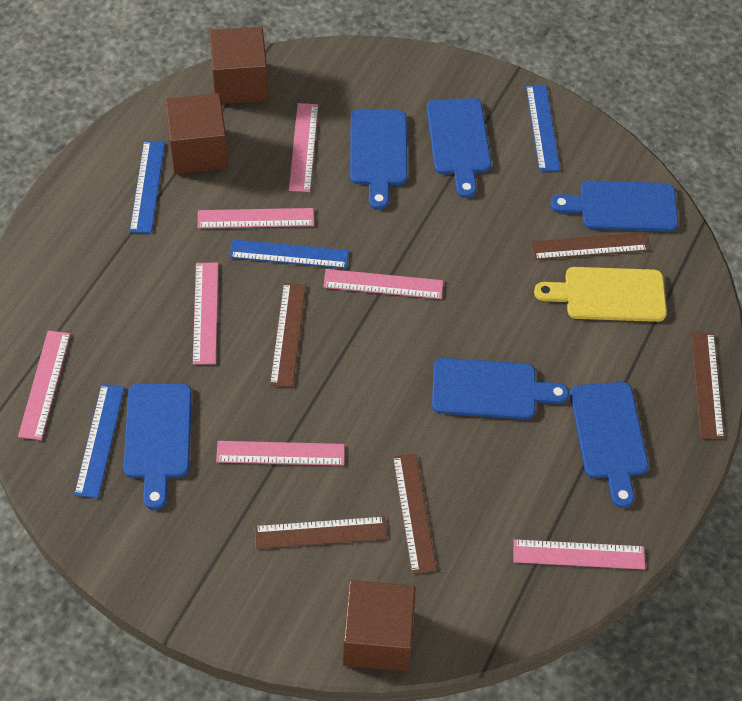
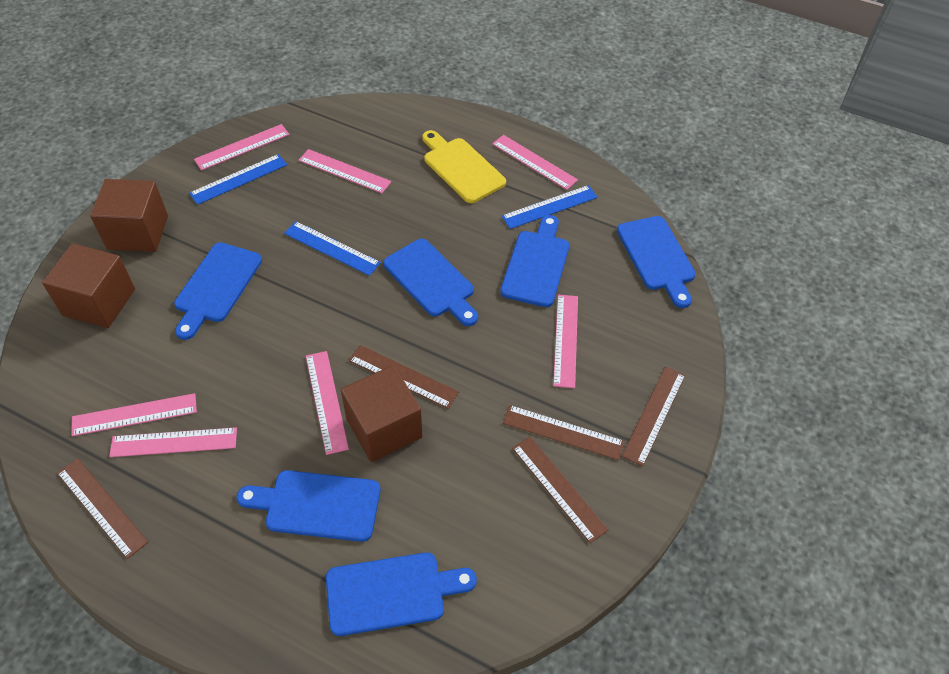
blue ruler: [74,384,125,498] [130,141,165,233] [230,239,349,269] [526,85,560,171] = 4 -> [189,154,287,205] [284,221,381,276] [502,185,598,229] = 3

